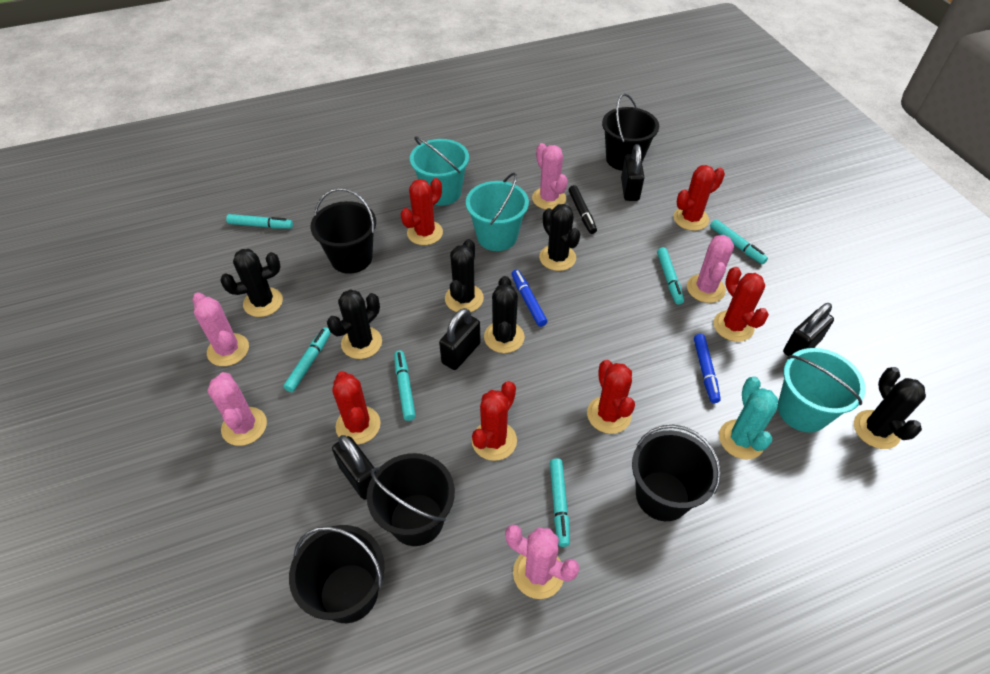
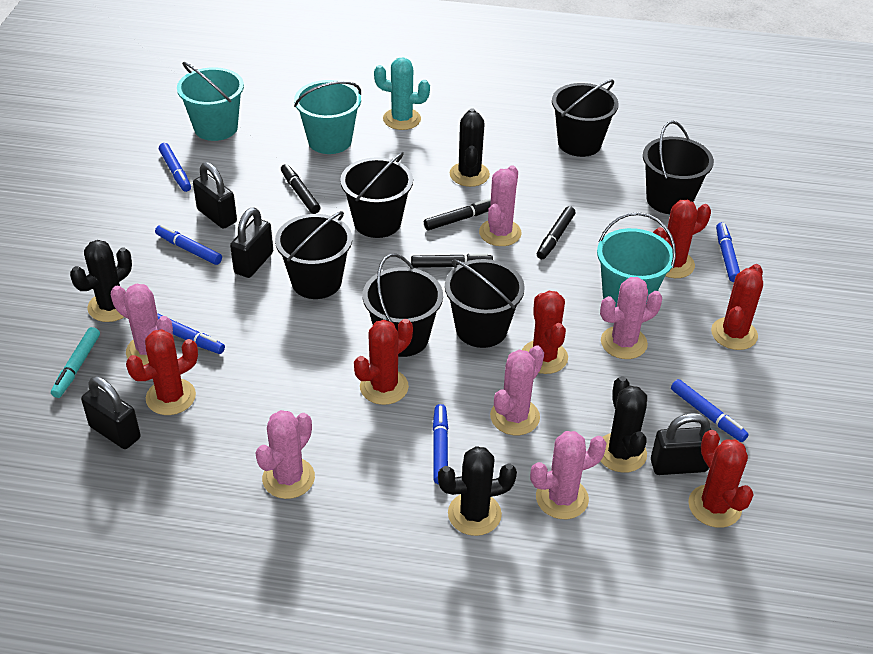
black bucket: [289,525,384,623] [311,188,376,274] [367,453,455,546] [602,93,659,171] [632,425,721,521] = 5 -> [275,211,352,299] [340,152,413,238] [363,254,443,357] [445,259,525,348] [552,79,619,157] [643,121,714,214] = 6
black cactus: [220,249,283,317] [327,289,382,359] [445,239,484,312] [484,276,525,353] [539,204,580,271] [854,367,926,449] = 6 -> [70,240,132,322] [438,446,517,536] [450,108,490,187] [600,376,647,473] = 4
black marker: [569,185,597,234] = 1 -> [281,164,321,214] [411,253,493,268] [424,198,491,230] [537,206,575,259] = 4
blue marker: [512,270,547,327] [694,334,721,403] = 2 -> [155,225,222,265] [157,313,225,354] [159,143,191,192] [433,404,448,484] [671,379,749,442] [716,222,740,282] = 6
pink cactus: [192,292,249,366] [207,372,267,446] [505,525,579,599] [532,143,568,210] [687,235,734,303] = 5 -> [111,283,173,365] [255,410,315,499] [479,165,522,246] [490,345,544,435] [530,431,607,519] [600,277,662,359] = 6
turquoise marker: [226,214,293,229] [283,327,331,392] [394,351,416,421] [550,458,570,547] [657,247,684,305] [710,219,768,264] = 6 -> [51,327,100,398] = 1

